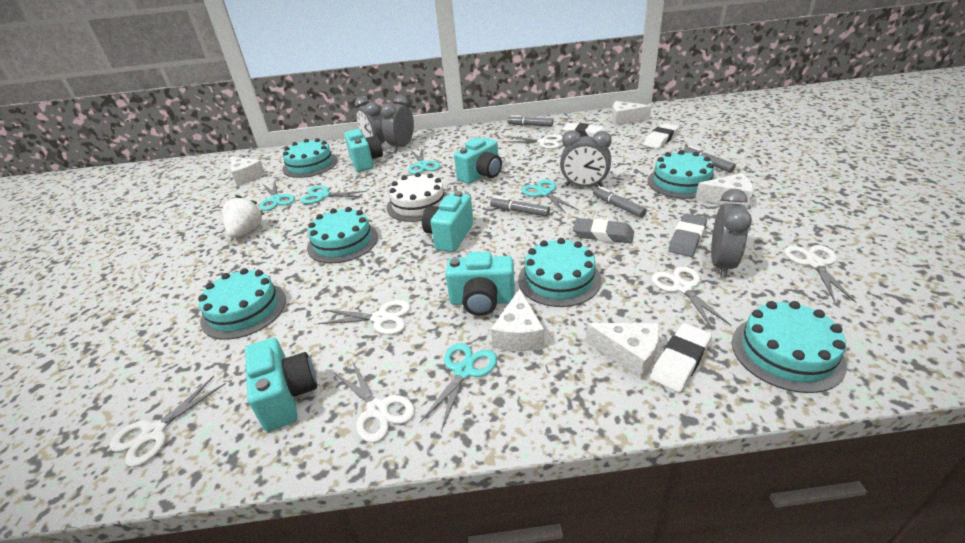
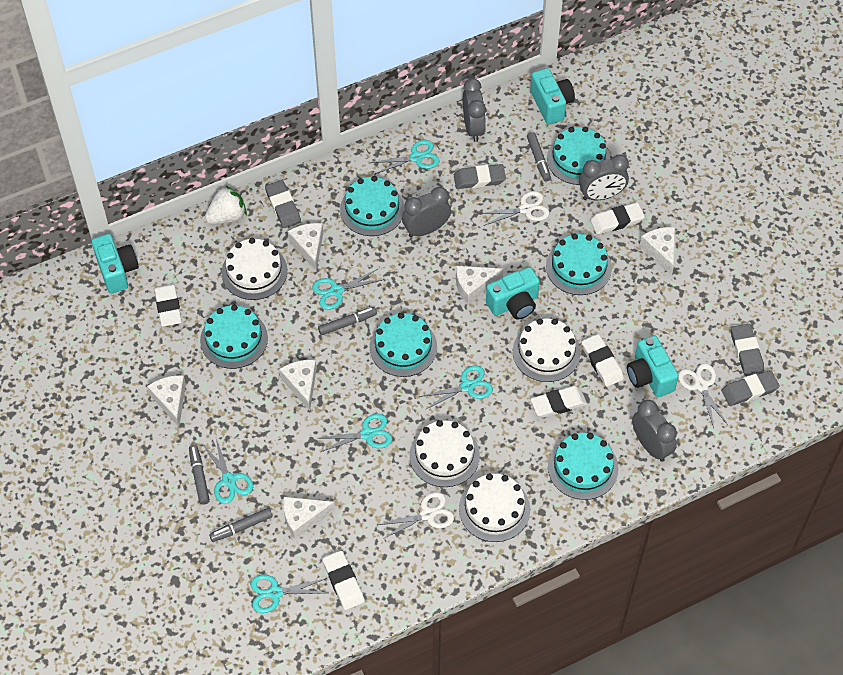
grey eraser: [573,218,634,243] [668,213,707,257] = 2 -> [265,180,301,228] [454,164,506,189] [721,370,780,406] [731,324,764,376] = 4
turquoise camera: [245,338,317,431] [344,129,383,172] [422,191,474,252] [445,252,515,316] [454,137,502,184] = 5 -> [92,234,139,294] [486,267,540,319] [530,68,575,125] [627,335,679,397] = 4
turquoise scissors: [260,181,295,211] [301,186,367,204] [408,148,440,174] [420,343,497,431] [522,180,579,214] = 5 -> [202,439,253,504] [250,574,327,613] [312,269,384,310] [319,414,392,452] [371,140,440,174] [419,365,493,410] = 6
white cake: [387,172,448,222] = 1 -> [221,238,288,300] [410,420,480,487] [459,474,530,542] [513,318,580,382] = 4
white cheese: [230,157,265,186] [491,289,544,351] [586,323,659,380] [612,101,651,125] [695,173,753,209] = 5 -> [147,375,186,426] [279,360,317,411] [283,497,335,539] [288,223,323,271] [456,266,503,304] [640,227,675,275] = 6
white eraser: [563,123,607,137] [644,123,679,149] [650,323,712,392] = 3 -> [154,284,182,327] [323,550,364,610] [531,386,587,418] [582,334,624,387] [590,202,645,235] = 5
white scissors: [110,376,226,467] [318,300,411,335] [333,361,415,443] [506,135,562,149] [651,266,731,330] [784,245,857,303] = 6 -> [378,492,454,539] [479,191,550,226] [678,363,728,428] = 3

